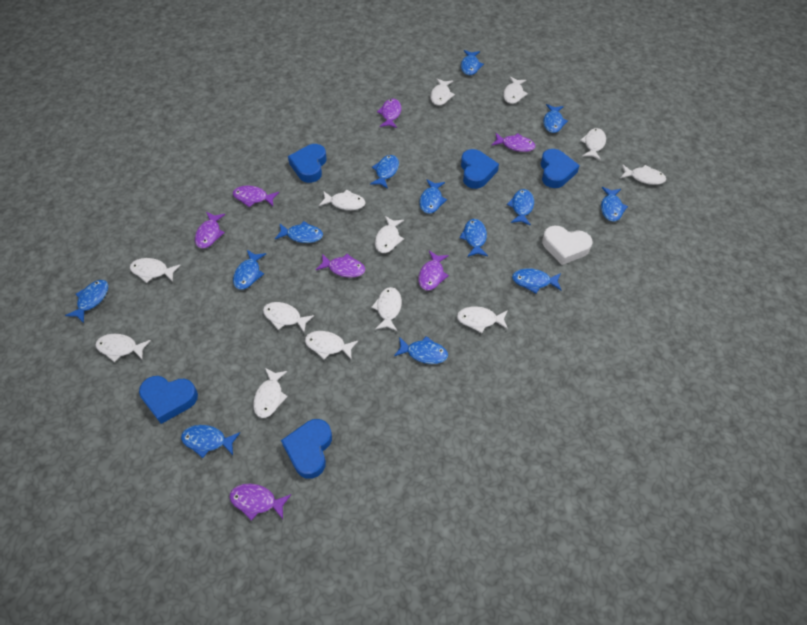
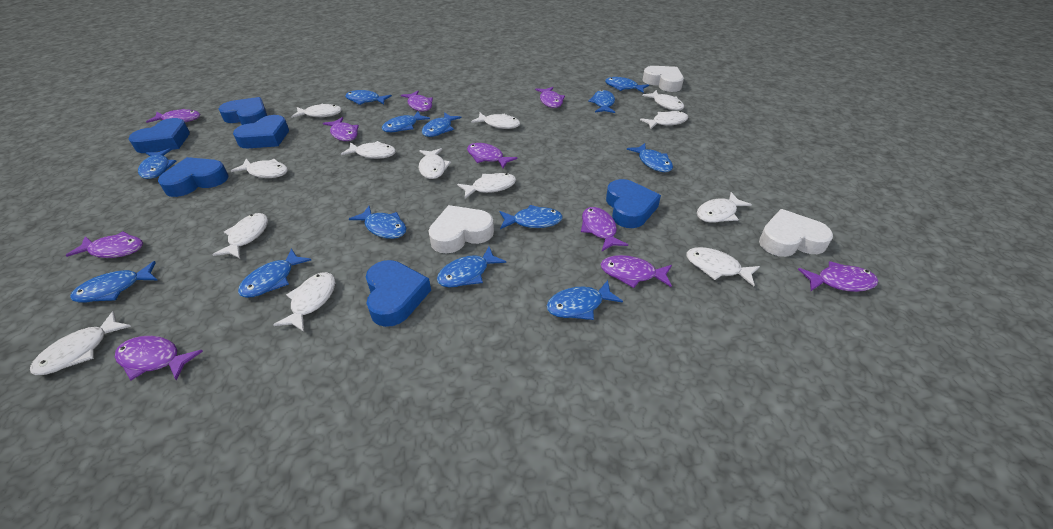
blue heart: [139,376,198,424] [281,419,332,479] [288,144,327,183] [461,149,499,189] [541,149,580,188] = 5 -> [129,118,190,153] [158,157,228,197] [219,97,267,125] [233,115,289,148] [366,260,431,327] [606,179,661,228] = 6
purple fish: [195,212,225,249] [229,484,291,521] [233,186,279,208] [316,254,365,278] [377,98,401,128] [418,251,449,290] [491,133,535,152] = 7 -> [65,231,143,258] [115,336,203,381] [146,109,200,123] [323,117,359,141] [401,91,433,112] [467,143,517,169] [535,87,565,108] [581,207,628,251] [601,255,672,288] [798,261,878,292] = 10
white heart: [542,226,592,265] = 1 -> [429,205,494,253] [643,66,684,92] [759,209,833,257] = 3

